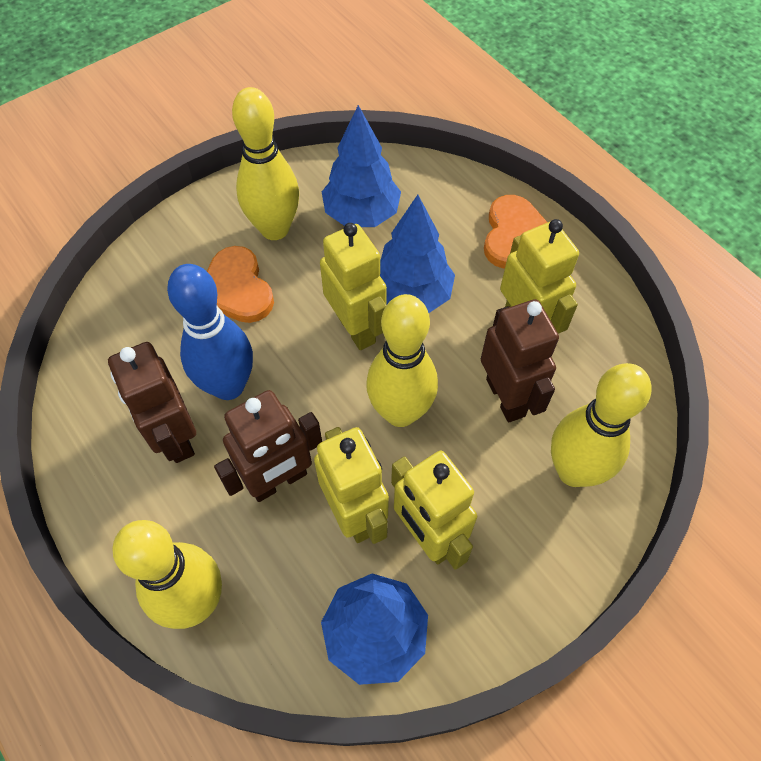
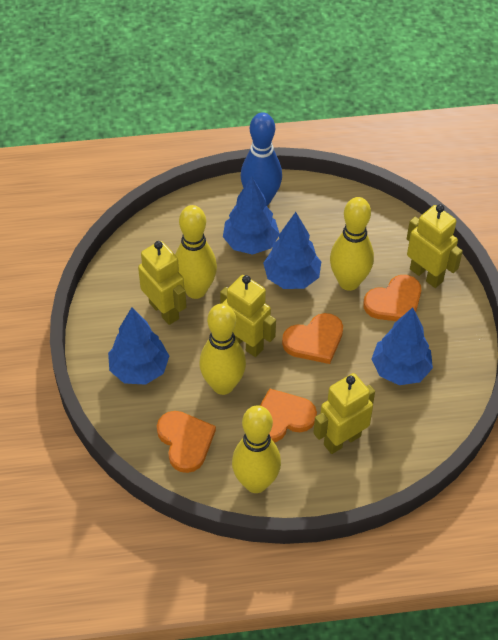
blue tree: [321,574,428,685] [322,105,401,227] [380,195,455,313] = 3 -> [108,307,169,385] [223,176,280,255] [263,212,321,289] [371,307,433,385] = 4
brown robot: [108,342,196,463] [214,390,322,502] [481,299,559,422] = 3 -> none = 0
orange heart: [207,246,274,323] [484,195,548,269] = 2 -> [157,411,216,473] [260,388,317,443] [282,313,343,364] [363,275,421,321] = 4

